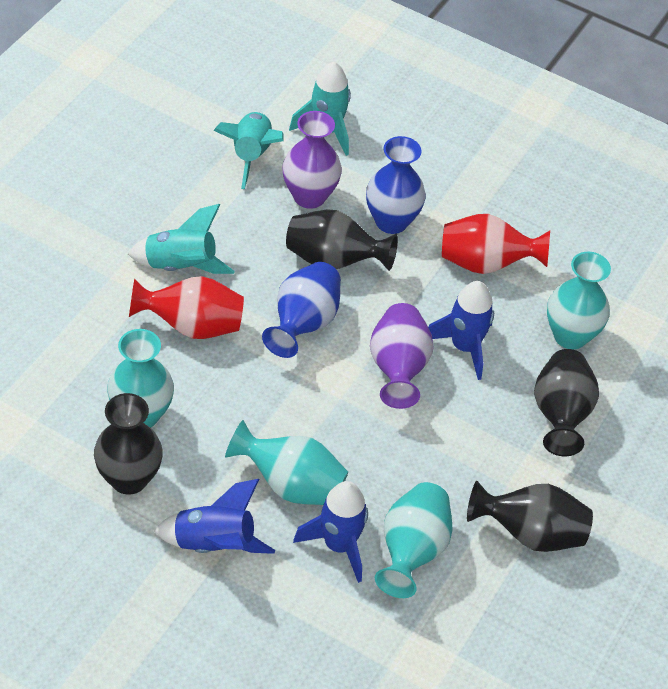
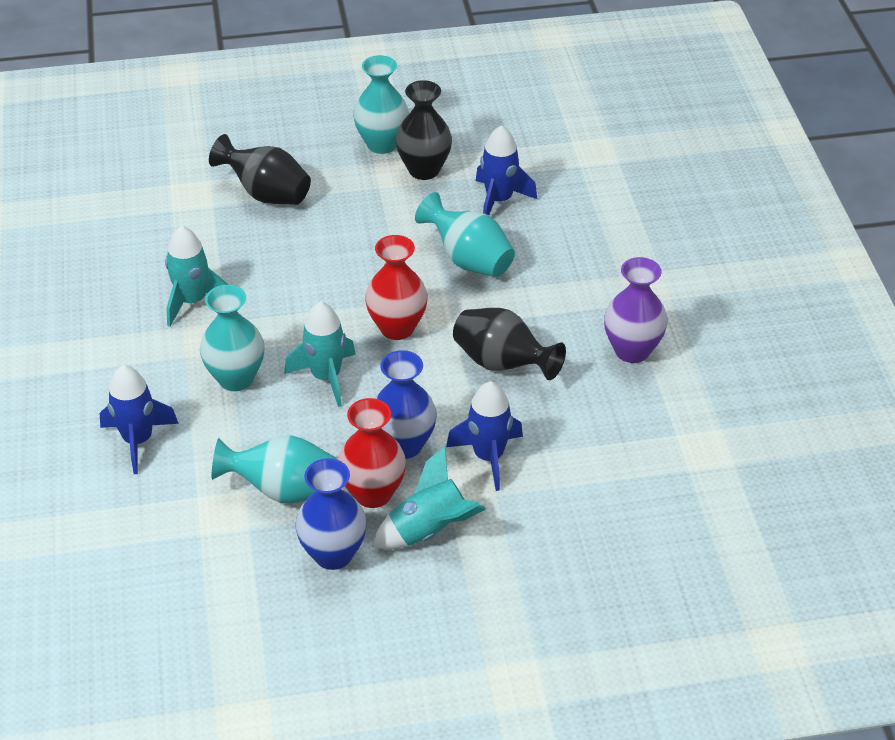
black vase: [94,393,163,495] [286,209,398,271] [467,481,593,552] [534,349,599,456] = 4 -> [209,134,311,205] [396,80,452,180] [453,308,566,380] = 3
purple vase: [283,111,342,209] [370,303,434,409] = 2 -> [604,257,668,363] = 1

